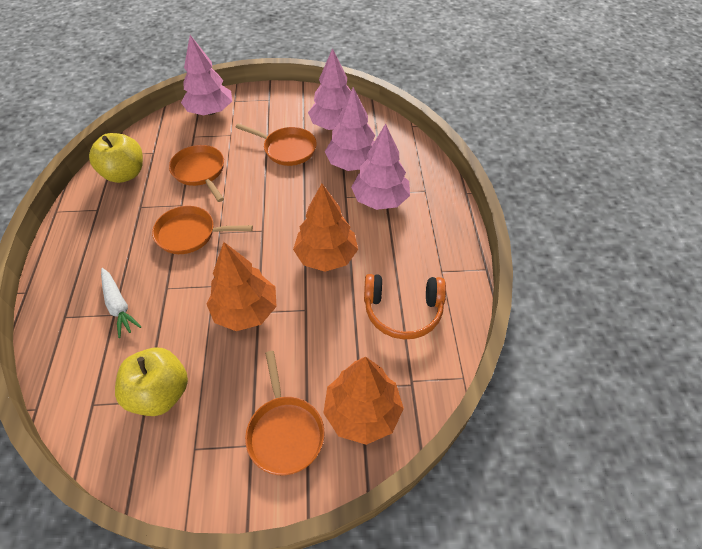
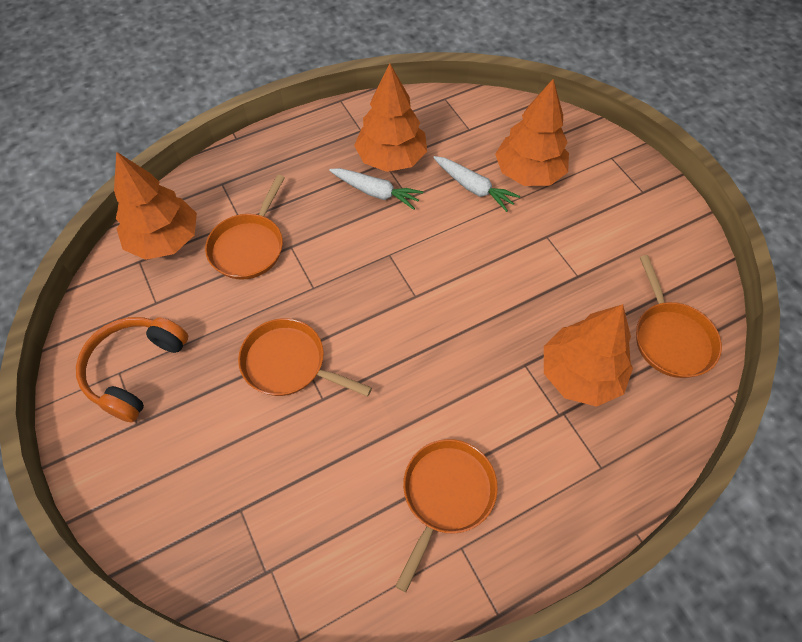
orange tree: [207,242,277,331] [293,184,358,272] [323,357,404,445] = 3 -> [114,152,197,260] [354,64,427,172] [495,79,569,186] [544,304,633,407] = 4
pink tree: [181,35,232,115] [308,48,351,130] [325,87,375,171] [351,124,410,210] = 4 -> none = 0
white carrot: [101,268,141,338] = 1 -> [329,168,423,210] [433,156,520,212] = 2
yellow apple: [89,133,143,183] [115,348,188,416] = 2 -> none = 0

